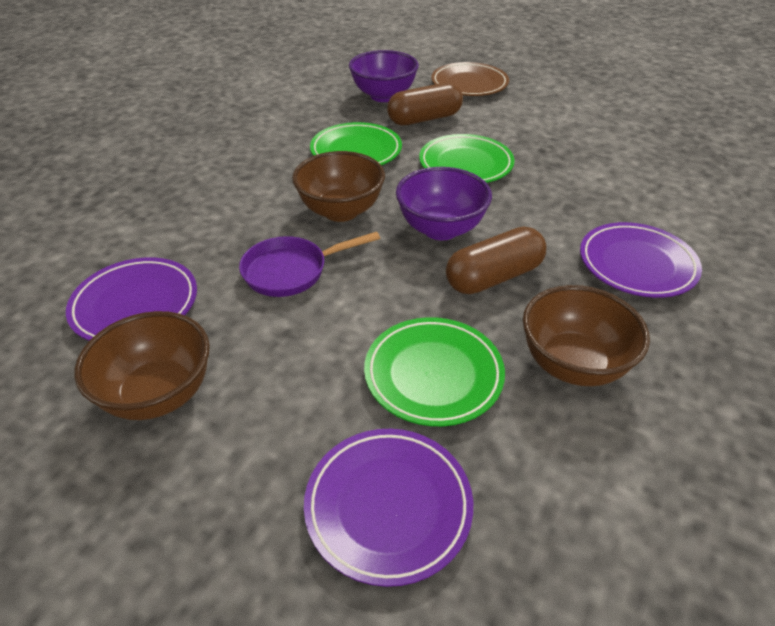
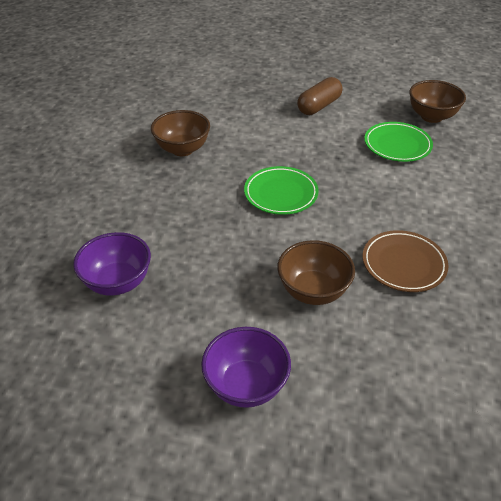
brown capsule: [387,82,463,125] [446,226,547,294] = 2 -> [297,77,343,115] = 1
green plate: [310,122,402,165] [364,317,505,426] [419,134,515,183] = 3 -> [244,166,319,215] [364,122,433,162] = 2
purple pan: [239,232,380,297] = 1 -> none = 0
purple plate: [66,257,197,341] [304,429,473,587] [580,222,702,298] = 3 -> none = 0

